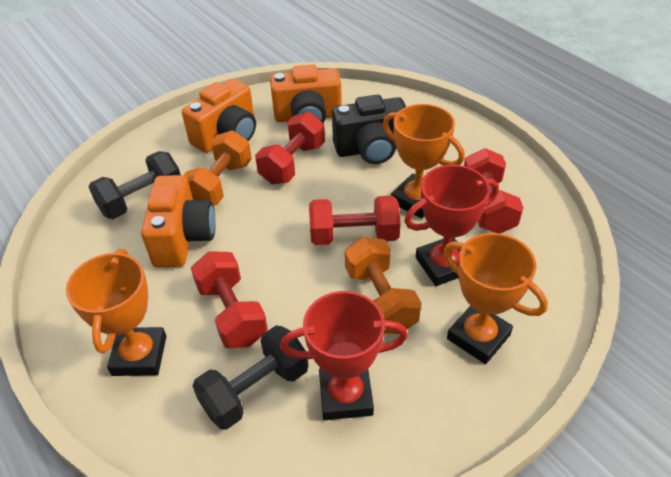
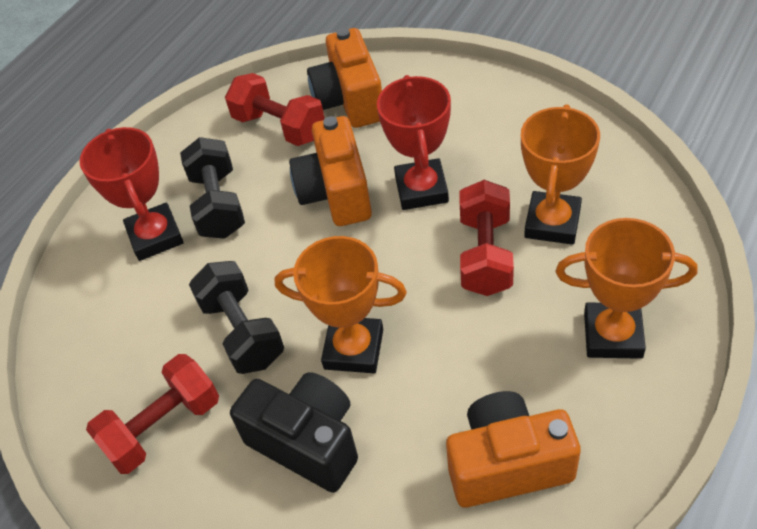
orange dumbbell: [184,130,252,206] [345,236,421,334] = 2 -> none = 0
red dumbbell: [191,251,268,349] [255,112,325,184] [309,196,401,245] [464,148,524,233] = 4 -> [86,354,219,474] [225,73,325,146] [459,180,514,296] = 3

